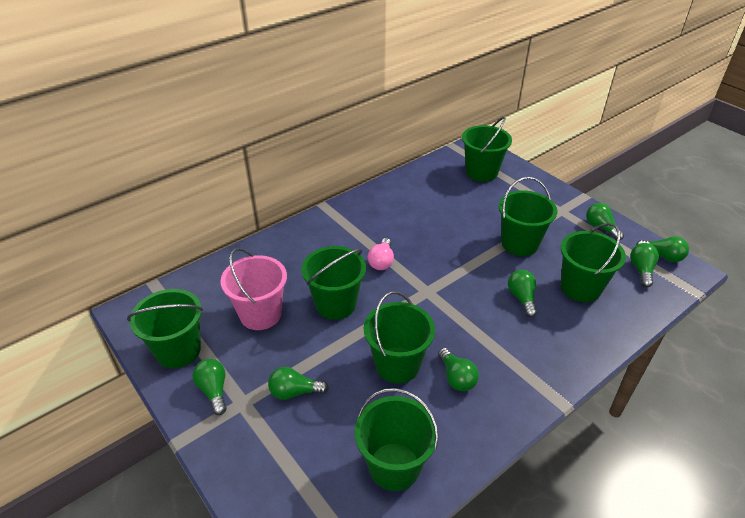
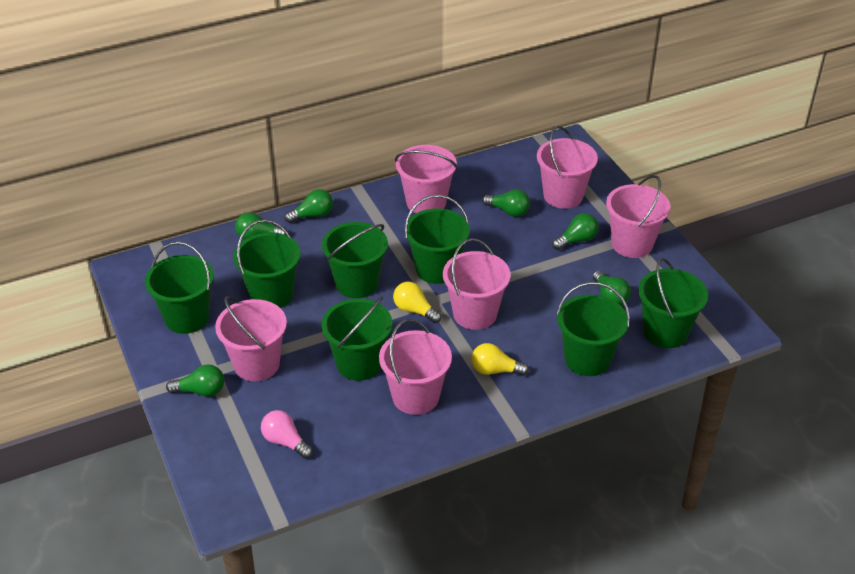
green light bulb: [192,359,227,415] [268,367,329,400] [438,348,479,391] [508,270,537,317] [586,203,624,240] [630,243,659,287] [636,236,689,262] = 7 -> [166,364,224,397] [235,213,288,240] [285,189,333,223] [482,189,530,217] [552,213,599,250] [593,270,631,306] = 6
pink bucket: [220,248,287,330] = 1 -> [215,296,287,381] [379,319,452,415] [395,145,458,213] [443,238,510,330] [537,126,598,209] [606,175,670,258] = 6
yellow light bulb: none = 0 -> [393,282,442,323] [471,343,529,376] = 2

